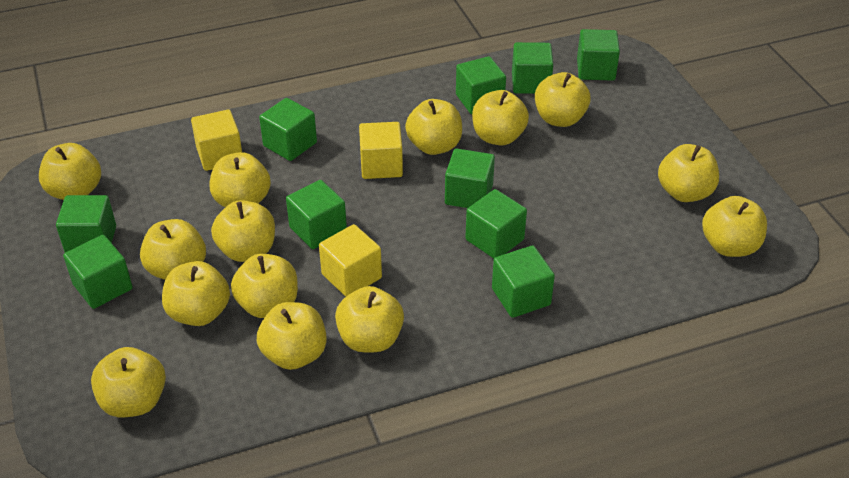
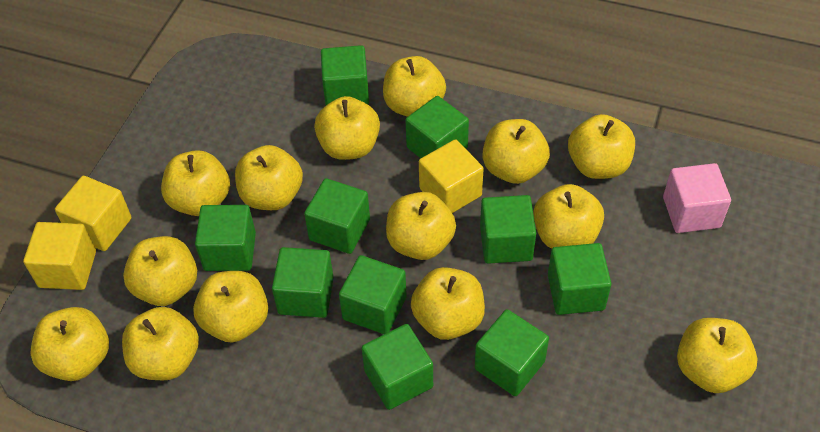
pink cube: none = 0 -> [663,163,731,233] = 1

